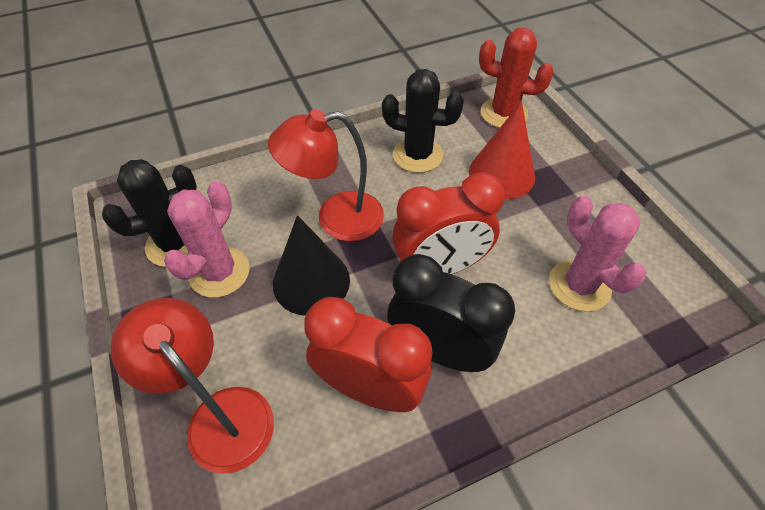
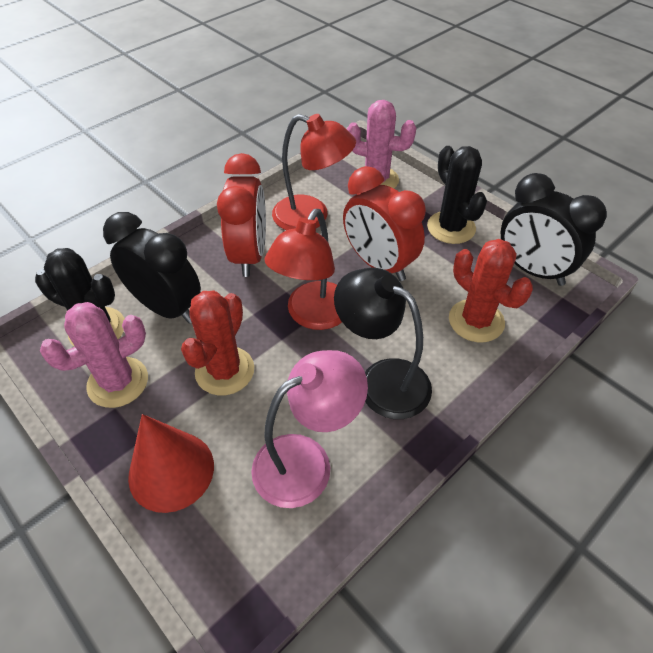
black clock: [387,254,515,372] = 1 -> [103,212,201,323] [501,173,607,286] = 2
black cone: [273,215,350,316] = 1 -> none = 0
black lamp: none = 0 -> [334,268,432,419] = 1
pink lamp: none = 0 -> [251,350,368,508] = 1
red cactus: [479,28,554,128] = 1 -> [181,291,254,396] [449,239,533,343] = 2

